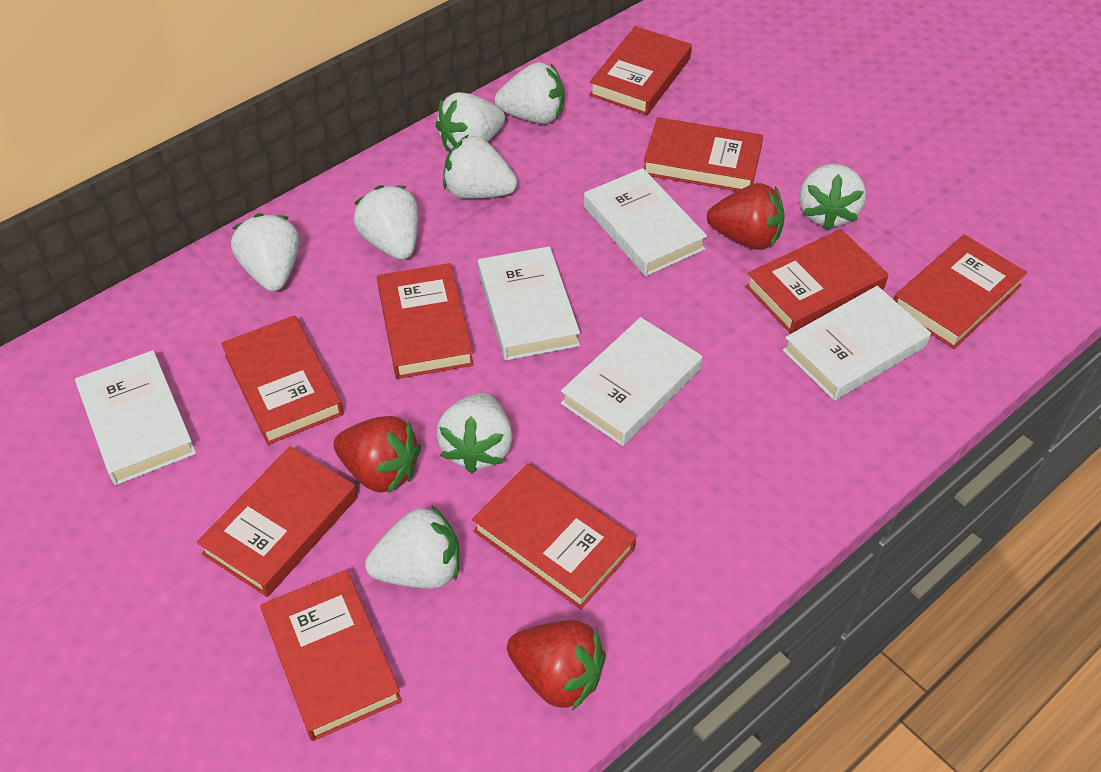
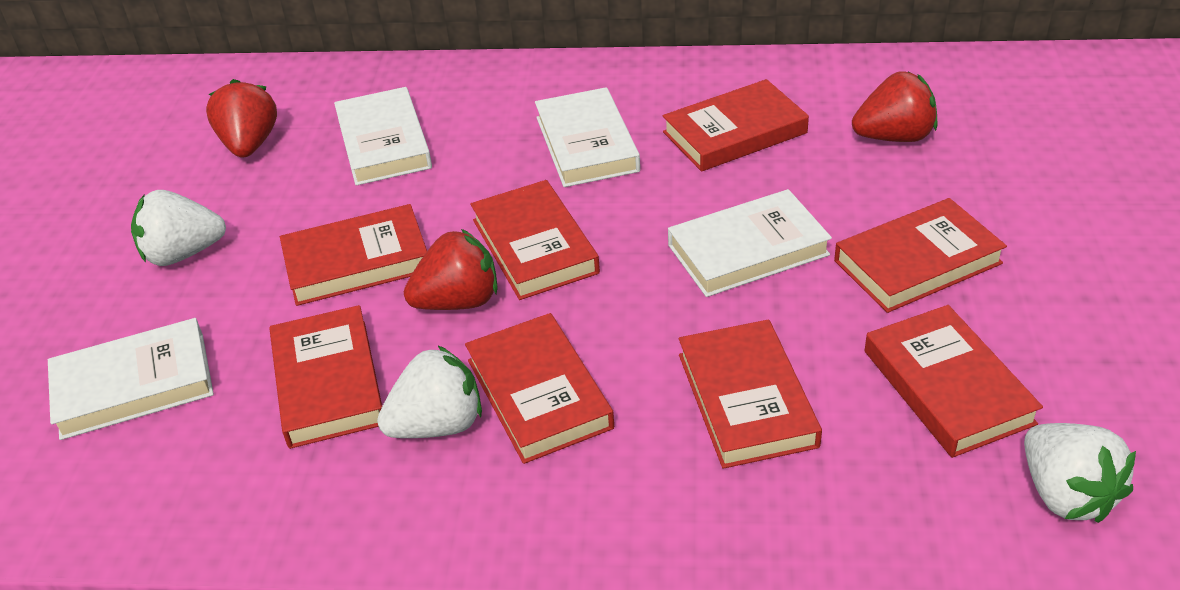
red book: [197,446,358,597] [221,315,344,445] [260,570,402,741] [377,263,474,379] [472,464,636,609] [589,26,692,115] [644,117,763,191] [745,229,889,334] [894,234,1027,349] = 9 -> [270,305,382,449] [280,204,427,306] [465,313,614,464] [470,180,600,300] [663,79,809,172] [679,319,822,469] [834,198,1007,313] [865,305,1043,458] = 8
white book: [75,350,196,485] [478,246,580,361] [561,317,702,446] [584,168,707,276] [783,286,931,401] = 5 -> [48,318,214,440] [334,87,432,186] [535,87,640,187] [668,189,832,297] = 4
white strawberry: [231,213,299,291] [354,185,418,260] [365,506,459,589] [435,92,505,151] [436,393,513,473] [443,134,517,199] [495,62,564,124] [800,164,866,230] = 8 -> [131,190,226,266] [377,345,482,438] [1024,423,1136,523] = 3

